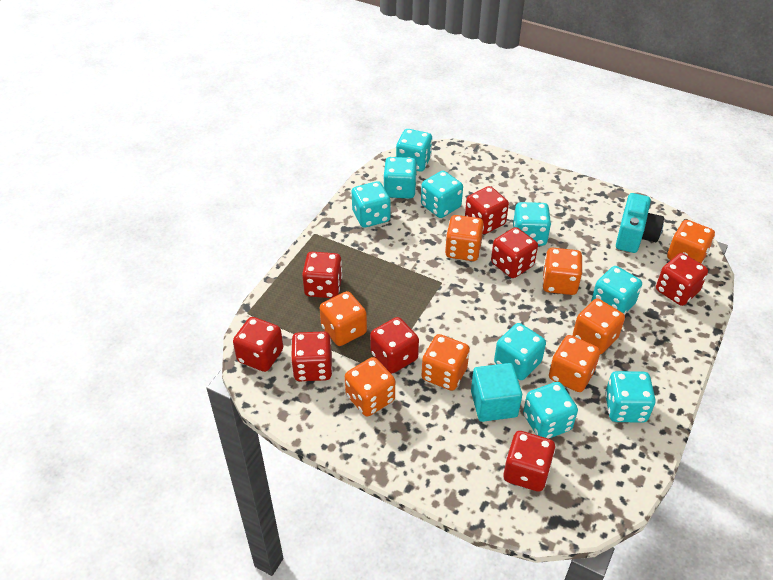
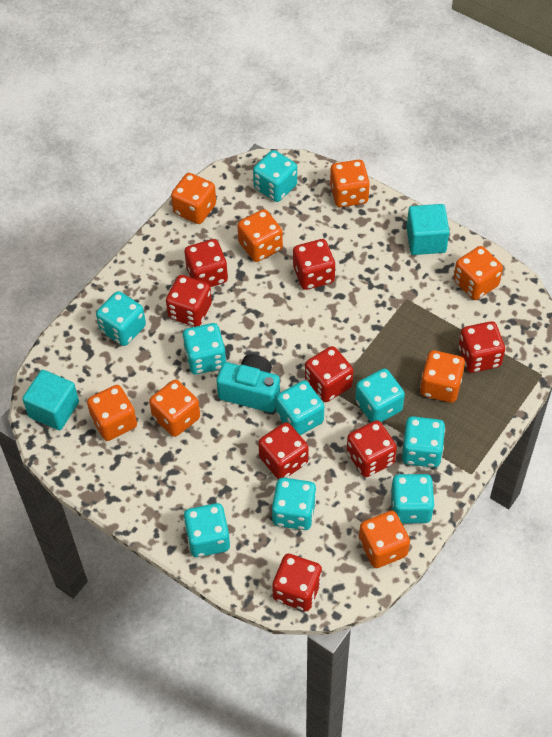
turquoise cube: [471,363,522,422] = 1 -> [22,370,79,430] [407,204,449,255] = 2

